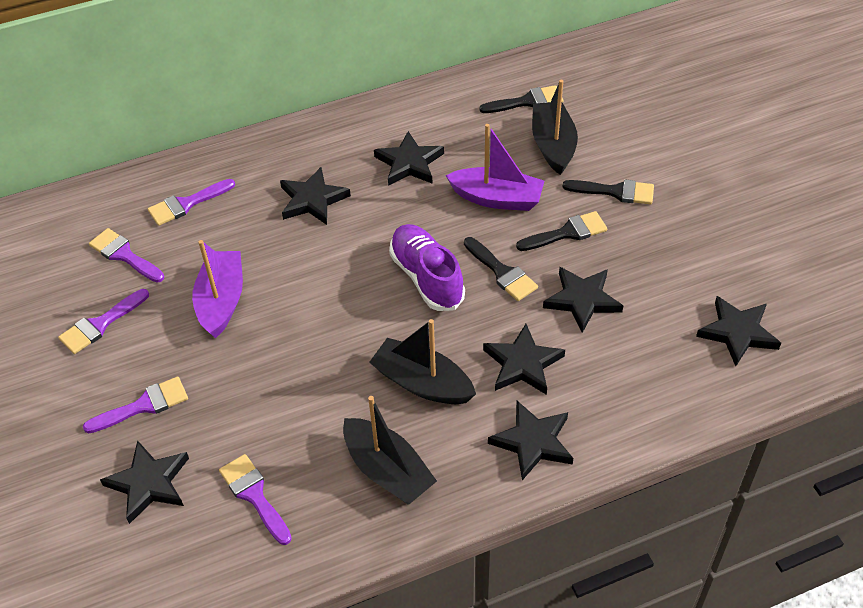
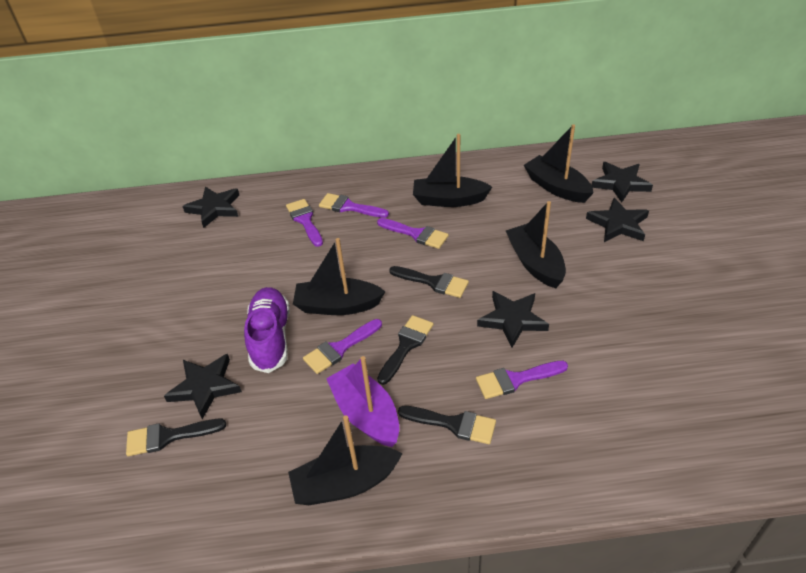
black boat: [343,396,437,505] [370,319,476,404] [532,80,578,175] = 3 -> [288,416,403,505] [293,238,385,315] [413,134,492,207] [506,201,566,288] [524,124,594,203] = 5
black star: [100,440,189,524] [280,167,351,225] [374,131,444,186] [483,324,565,395] [488,401,573,480] [543,267,623,333] [696,296,781,366] = 7 -> [164,354,242,419] [182,187,239,228] [477,291,549,348] [586,198,649,242] [592,162,653,203] = 5
purple boat: [192,240,243,338] [445,124,544,211] = 2 -> [326,356,399,447] = 1

